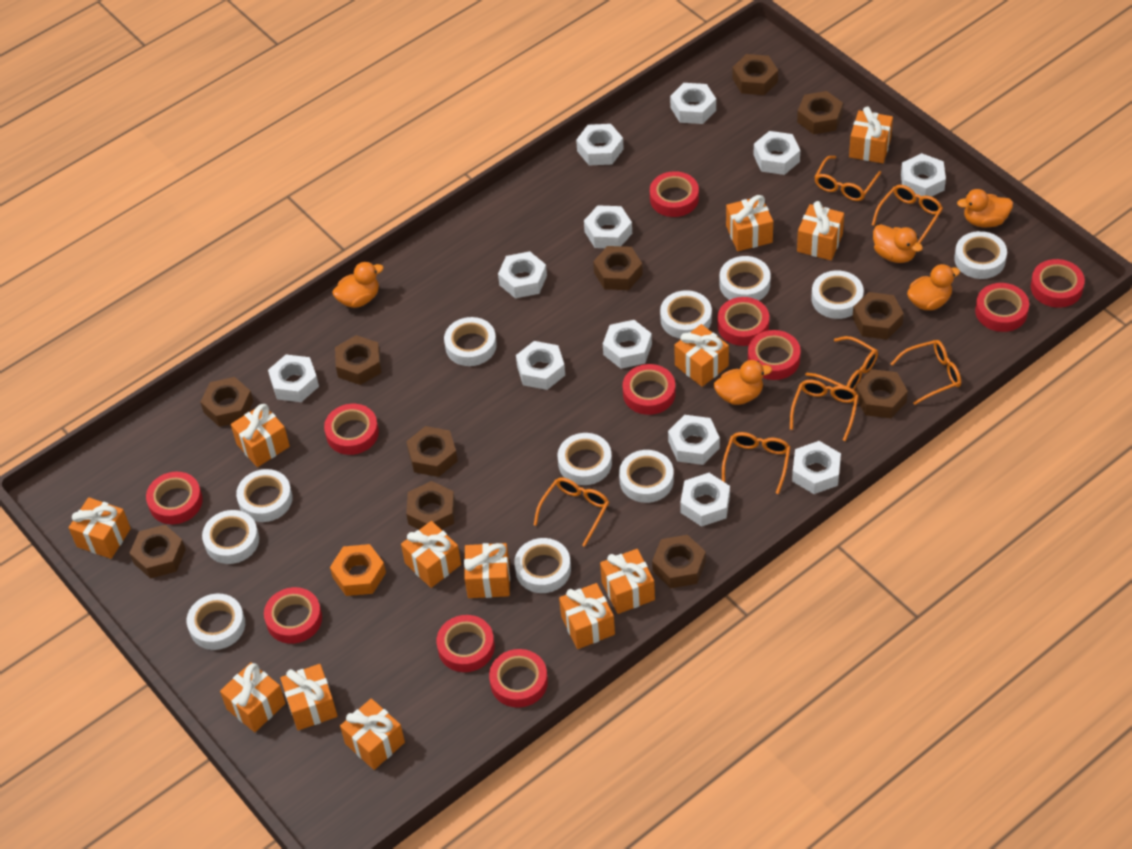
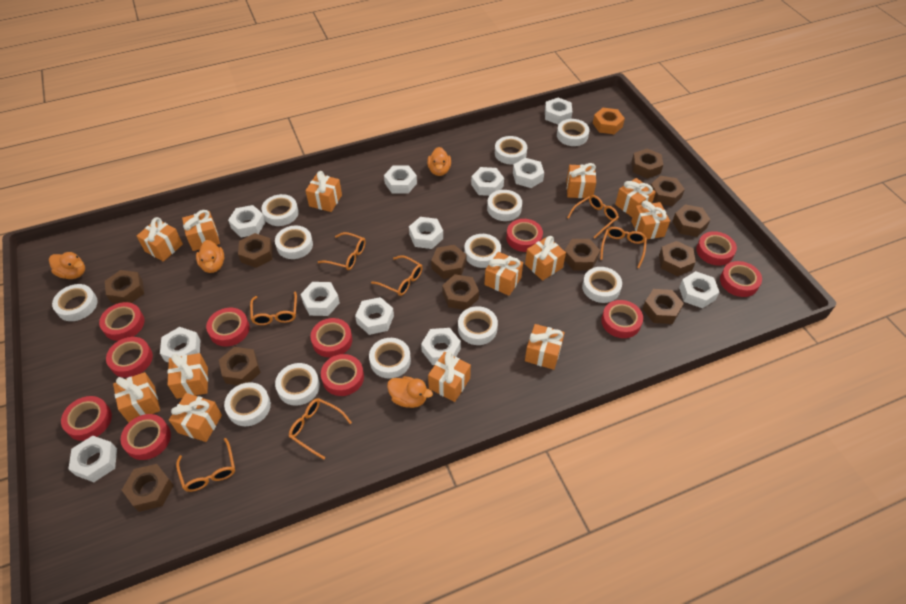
brown nut: [130,525,186,579] [200,377,254,427] [335,335,381,385] [406,426,458,477] [406,481,455,530] [593,246,643,290] [652,535,706,588] [732,54,778,95] [797,91,843,134] [852,292,904,340] [855,369,908,418] = 11 -> [105,270,144,304] [122,464,174,512] [219,347,261,385] [238,233,273,268] [431,245,467,279] [442,274,479,310] [565,239,600,270] [632,149,663,179] [643,289,684,324] [651,176,685,206] [659,241,696,276] [672,205,710,237] = 12
orange duck: [332,262,384,308] [714,360,772,405] [873,224,923,263] [907,264,960,310] [957,189,1013,227] = 5 -> [49,252,85,279] [196,240,224,273] [387,376,433,408] [427,147,451,176] = 4
white tape: [187,594,245,650] [202,510,259,564] [236,469,293,522] [444,317,497,366] [514,538,571,593] [558,433,612,485] [619,450,674,503] [660,290,712,339] [720,256,771,301] [811,270,864,319] [954,231,1007,279] = 11 -> [52,284,98,321] [224,382,271,426] [262,194,299,226] [275,226,313,259] [275,363,320,406] [369,338,411,379] [458,306,498,345] [464,234,501,268] [487,190,522,221] [495,136,527,164] [557,119,590,146] [582,267,622,303] = 12

